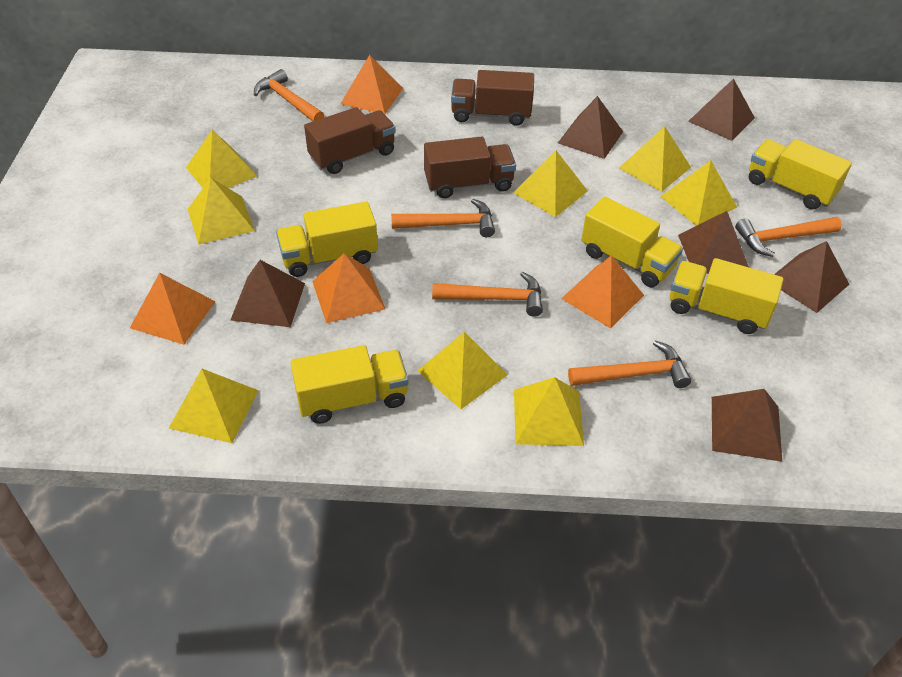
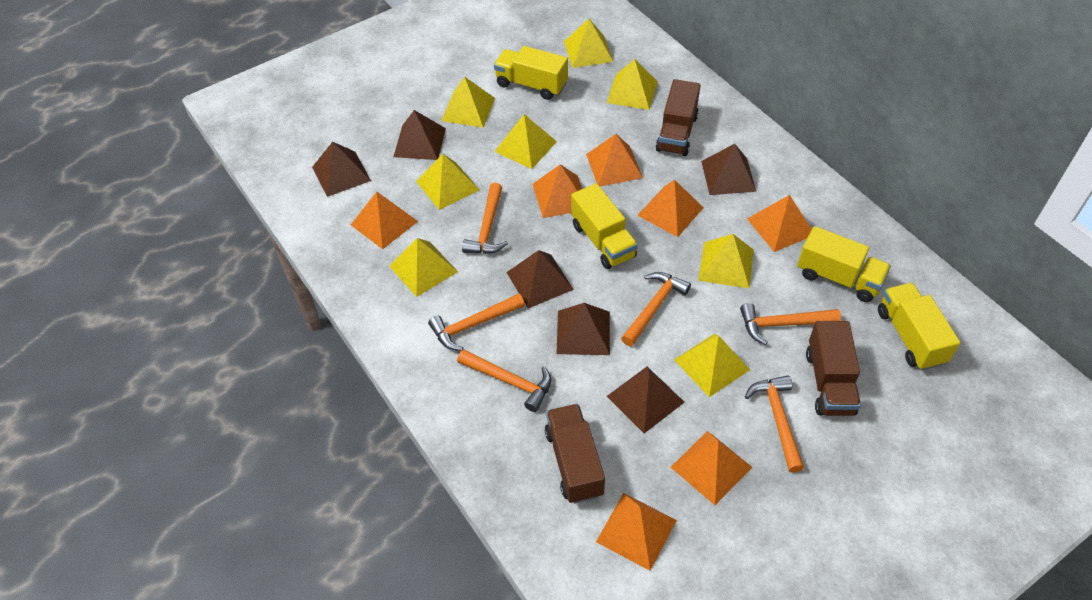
orange hammer: [254,69,324,121] [391,199,495,237] [432,272,543,317] [568,340,692,388] [735,217,842,257] = 5 -> [428,294,525,351] [457,349,551,412] [462,183,508,254] [621,272,691,346] [740,303,841,345] [745,375,804,473] = 6
orange pyramid: [130,273,216,345] [312,253,385,323] [340,55,403,114] [561,255,644,329] = 4 -> [351,192,418,249] [533,164,582,218] [586,134,643,186] [596,493,677,571] [637,180,703,237] [671,431,752,505] [747,195,812,252] = 7
yellow truck: [276,202,378,277] [290,345,408,424] [581,197,683,287] [670,258,783,334] [749,139,852,209] = 5 -> [494,46,568,100] [571,183,638,269] [797,226,891,302] [878,283,961,370] = 4

